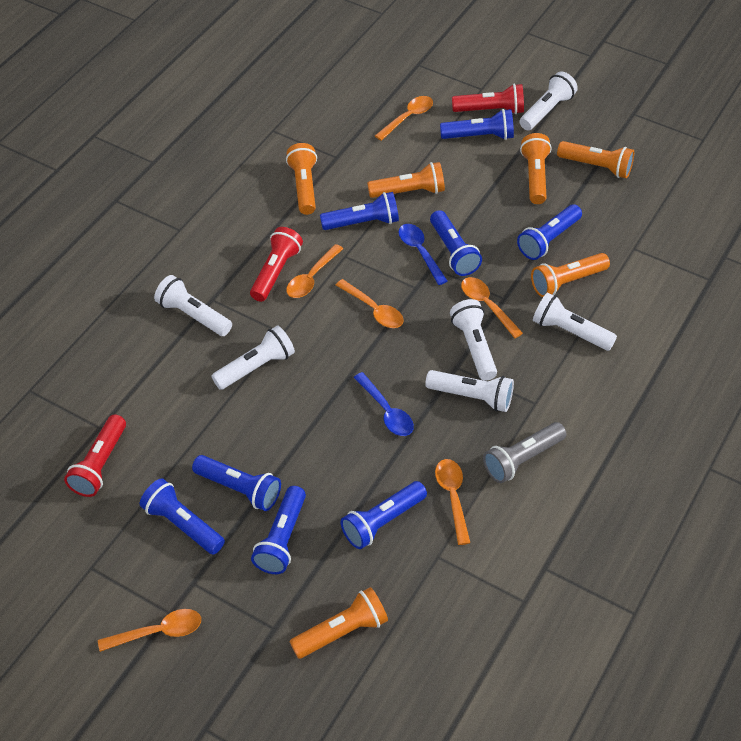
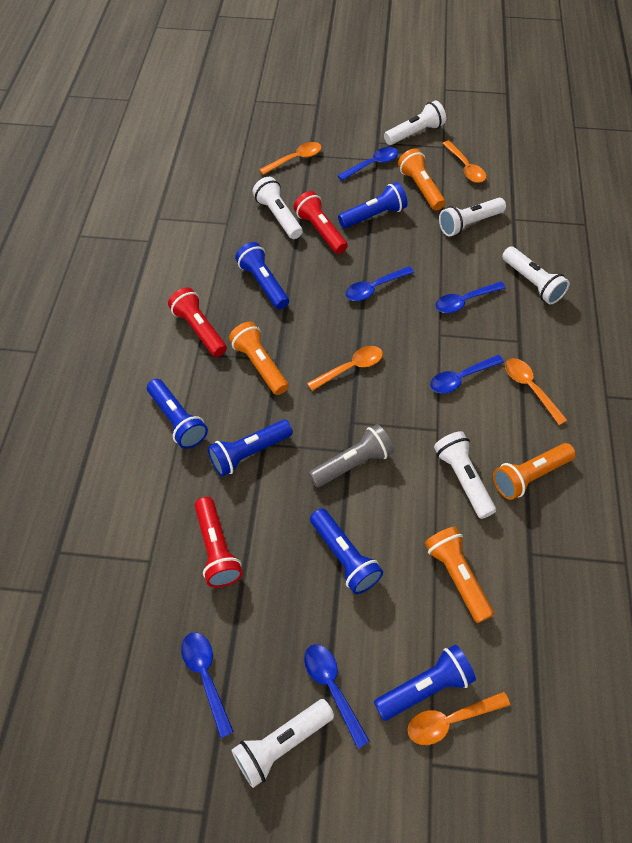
blue flashlight: [140,478,225,555] [192,455,281,511] [251,486,306,574] [320,192,399,230] [341,481,427,549] [430,210,482,276] [440,109,514,140] [517,204,582,260] = 8 -> [147,379,208,449] [208,420,293,477] [235,242,289,310] [310,508,383,594] [338,182,408,228] [374,645,476,721] = 6
blue spoon: [354,372,414,436] [399,224,448,285] = 2 -> [181,632,234,738] [304,644,370,748] [337,147,398,181] [346,266,414,301] [430,355,504,393] [435,282,506,313] = 6
orange flashlight: [286,143,317,215] [289,587,388,659] [367,162,445,198] [520,133,552,204] [531,253,610,297] [557,141,634,179] = 6 -> [229,322,289,395] [398,149,445,211] [425,526,494,623] [493,443,576,500] = 4
orange spoon: [98,609,201,652] [286,244,343,298] [336,279,404,328] [375,96,433,141] [435,459,470,545] [461,277,523,338] = 6 -> [259,142,322,175] [307,346,383,391] [408,692,510,745] [442,141,486,183] [505,358,567,425] = 5

